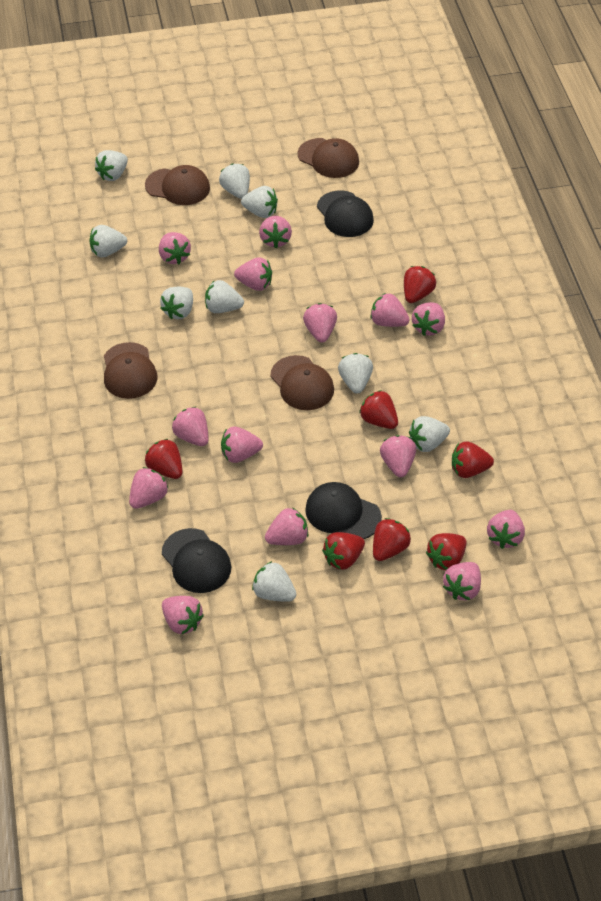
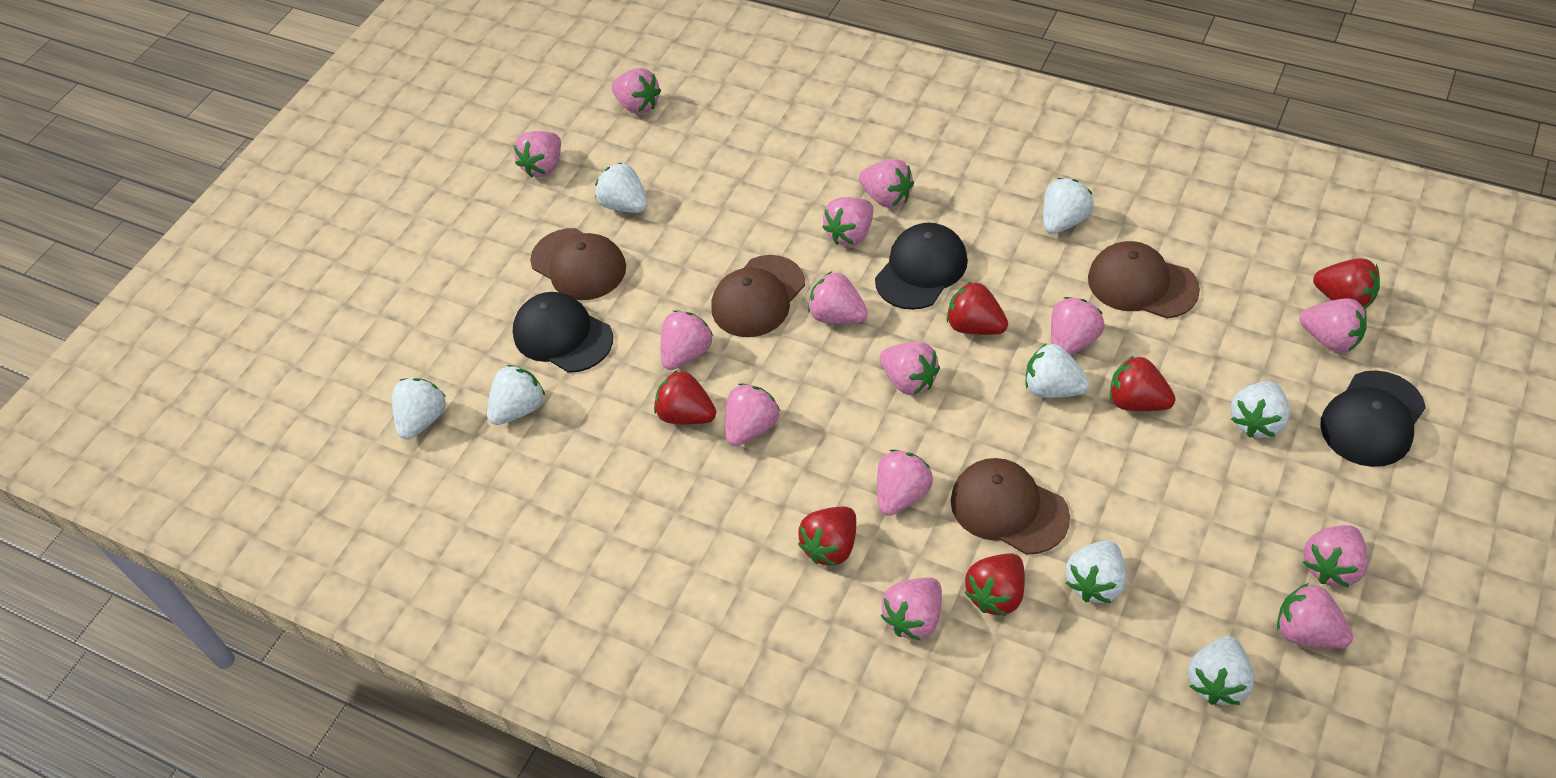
red strawberry: [145,439,183,479] [322,532,365,570] [359,390,398,429] [373,518,411,561] [404,266,436,303] [426,533,467,570] [452,441,494,478] = 7 -> [654,370,716,424] [798,507,856,566] [947,281,1008,335] [964,553,1025,616] [1110,356,1176,411] [1313,258,1380,308] = 6
white strawberry: [89,225,127,258] [95,150,128,181] [160,287,193,320] [205,280,244,313] [219,163,250,199] [241,186,278,218] [252,561,296,602] [338,353,373,394] [409,416,450,452] = 9 -> [392,378,446,439] [487,365,545,425] [595,163,647,213] [1025,344,1090,398] [1043,178,1094,234] [1065,540,1126,603] [1187,636,1255,705] [1231,382,1290,438] = 8

